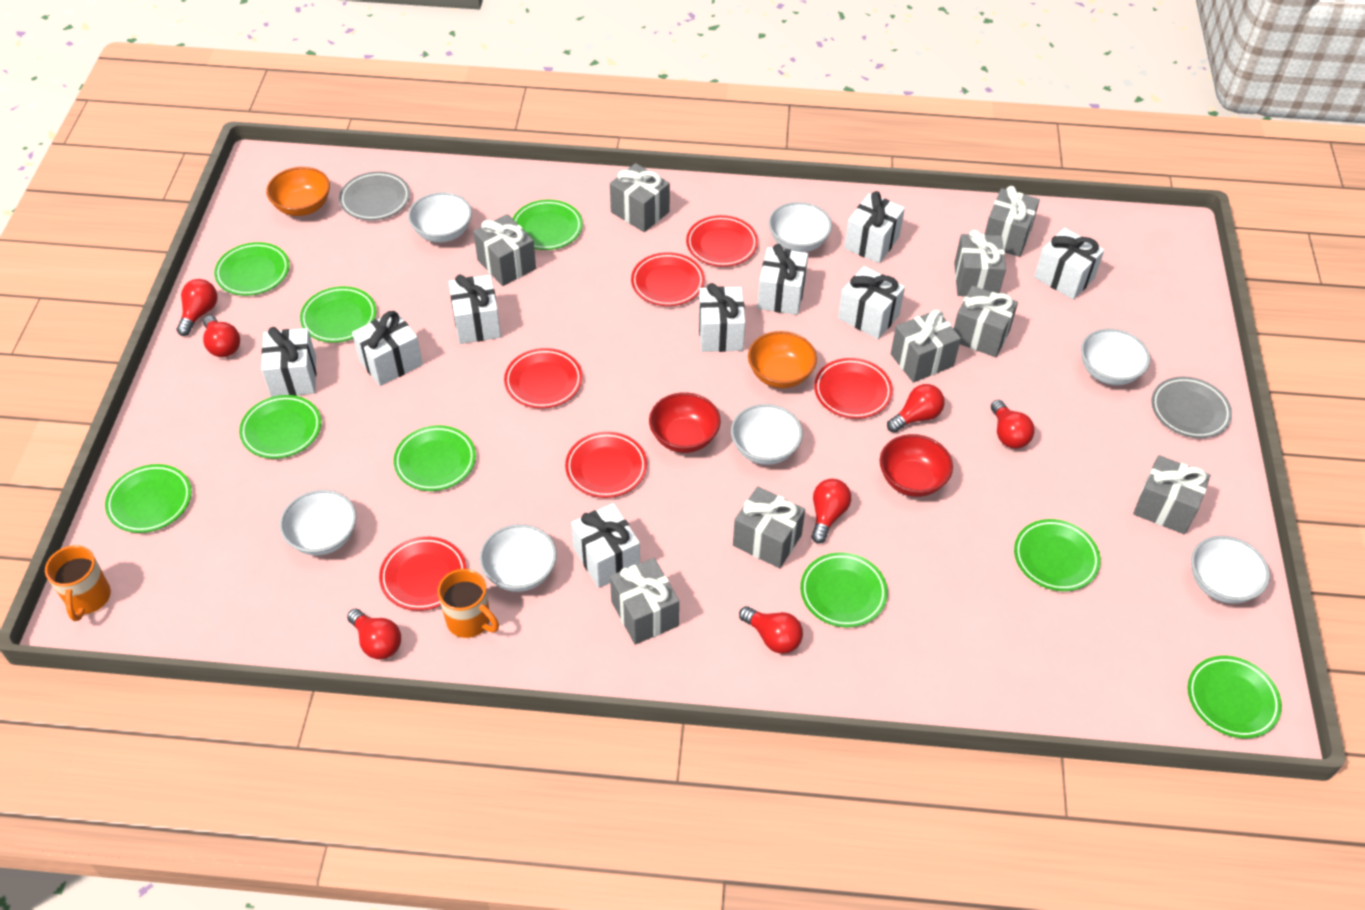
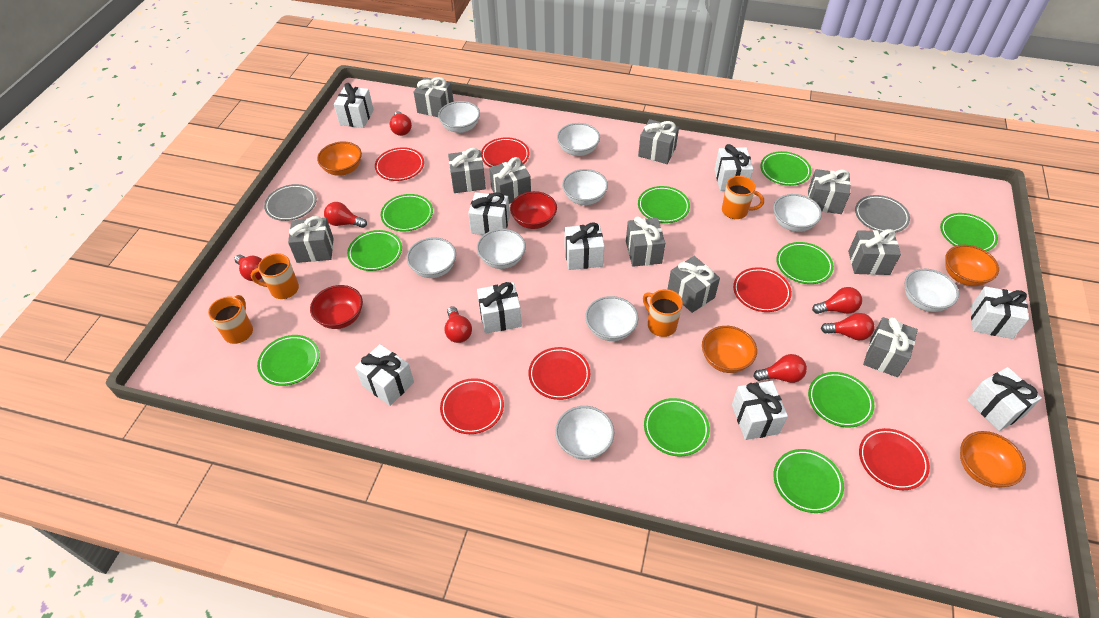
green plate: [105,464,191,533] [214,242,289,296] [239,395,321,459] [300,286,377,343] [393,425,476,491] [513,199,583,250] [800,552,888,627] [1014,519,1101,591] [1188,656,1282,738] = 9 -> [257,335,320,386] [347,230,402,271] [381,194,433,232] [638,186,690,223] [644,398,710,456] [760,151,812,186] [773,449,844,513] [776,242,834,284] [808,372,874,427] [940,213,998,251] = 10
grey gift: [473,214,536,286] [610,163,670,232] [610,558,679,645] [733,486,805,568] [891,310,961,383] [954,230,1006,296] [954,286,1018,357] [985,186,1040,257] [1133,455,1211,535] = 9 -> [288,216,334,263] [414,77,454,117] [448,148,486,193] [489,157,531,204] [626,216,665,267] [638,119,679,164] [668,256,720,313] [808,169,851,214] [848,229,901,275] [863,317,918,377] = 10
orange bowl: [266,167,330,216] [748,331,817,388] = 2 -> [317,141,362,176] [702,326,757,373] [945,245,999,286] [960,431,1026,488] = 4
orange mug: [45,545,111,621] [438,569,499,638] = 2 -> [208,295,253,344] [251,253,299,299] [643,289,683,337] [722,176,764,219] = 4
white bowl: [279,489,357,555] [408,192,472,243] [479,524,557,592] [731,404,803,465] [768,202,832,252] [1081,328,1150,385] [1191,535,1270,604] = 7 -> [407,237,456,278] [438,101,480,133] [477,229,526,269] [555,406,614,460] [557,123,600,156] [562,169,608,205] [585,296,638,341] [773,194,822,232] [905,269,959,312] = 9

